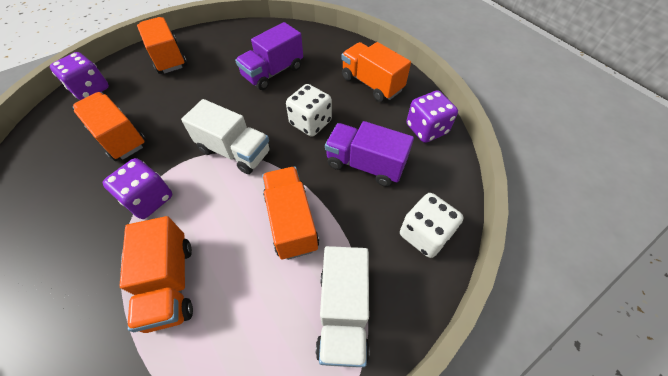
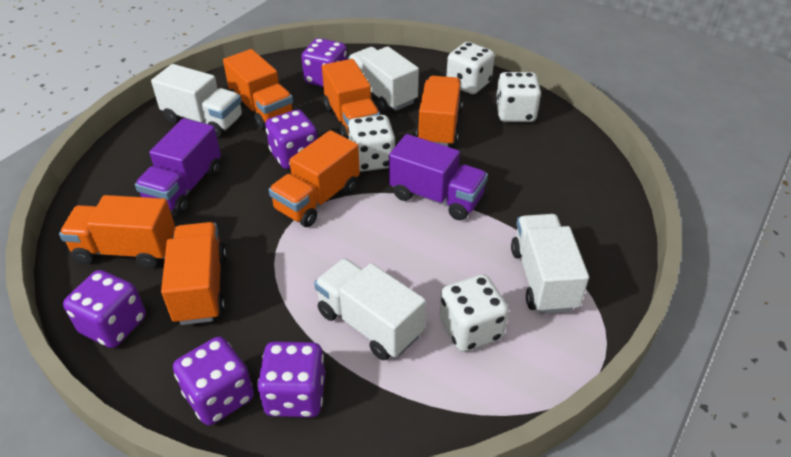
orange truck: [73,92,147,161] [119,216,193,333] [137,17,187,74] [262,167,319,260] [341,42,411,102] = 5 -> [59,195,175,269] [161,222,227,325] [223,49,295,130] [269,130,360,227] [322,59,380,139] [416,76,463,147] = 6
purple dice: [50,52,109,100] [103,158,172,219] [406,90,458,143] = 3 -> [63,270,146,348] [173,336,254,425] [257,341,325,417] [265,110,318,169] [301,38,347,87] = 5
white dice: [286,84,332,137] [400,193,464,258] = 2 -> [348,115,395,172] [440,274,509,352] [446,42,495,94] [496,72,541,122] = 4
white truck: [181,99,270,174] [316,246,370,367] = 2 -> [151,64,243,137] [314,258,426,360] [348,46,419,113] [511,214,589,314] = 4

